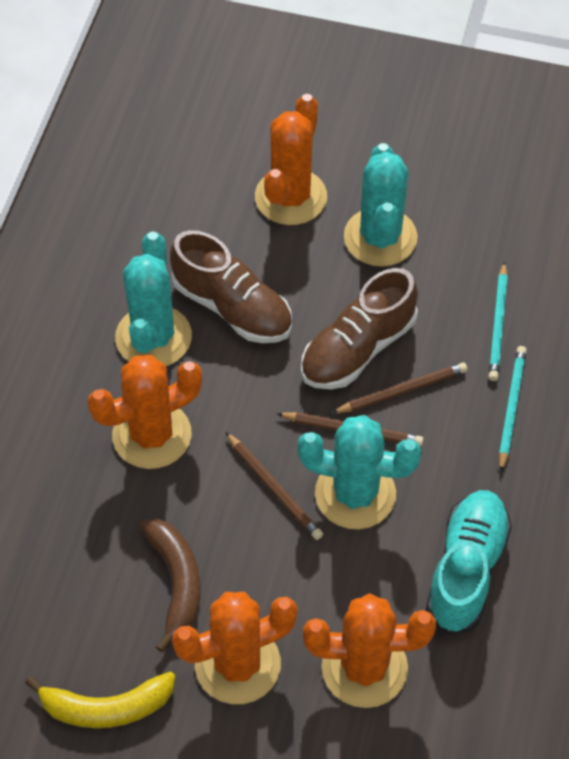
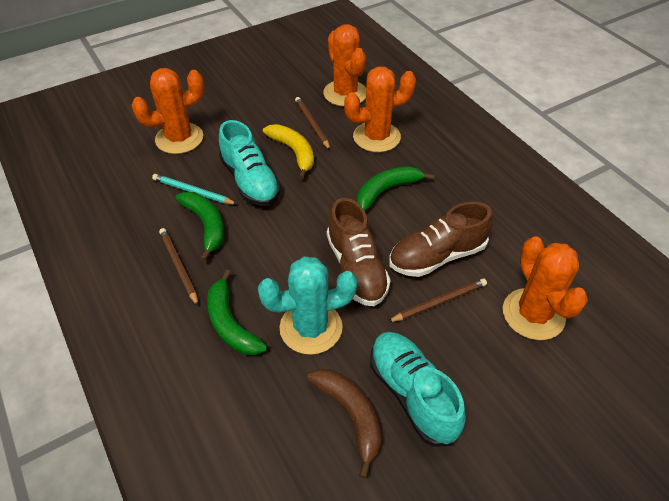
green banana: none = 0 -> [175,192,224,262] [207,270,267,355] [357,166,435,211] = 3
turquoise cactus: [115,231,192,366] [298,415,422,529] [344,143,418,267] = 3 -> [258,256,358,355] = 1
turquoise pencil: [488,261,508,381] [499,346,527,472] = 2 -> [152,174,237,205] = 1
turquoise shoe: [426,490,512,635] = 1 -> [219,120,281,206] [370,332,466,447] = 2

